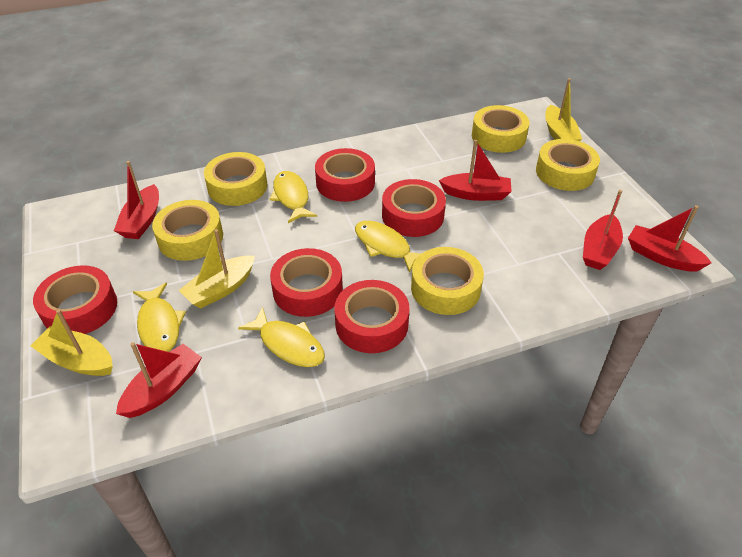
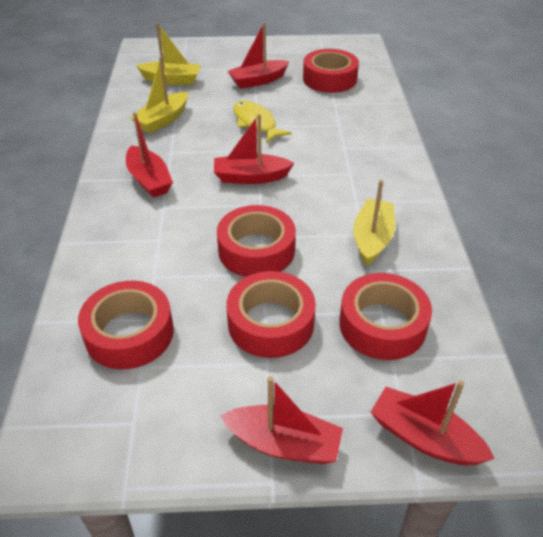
yellow fish: [133,283,186,352] [238,307,325,367] [269,171,317,223] [355,221,422,273] = 4 -> [233,101,291,143] = 1
yellow tape: [152,200,223,261] [204,152,267,206] [411,247,484,315] [472,105,529,153] [536,139,600,191] = 5 -> none = 0

